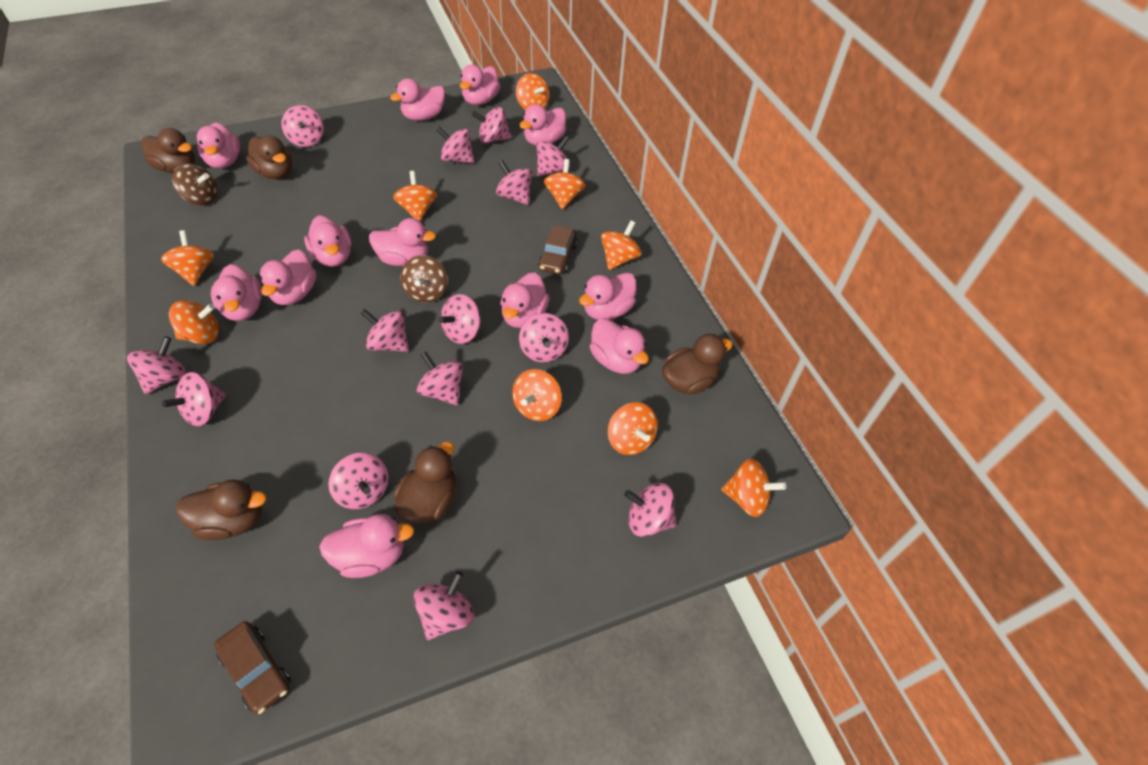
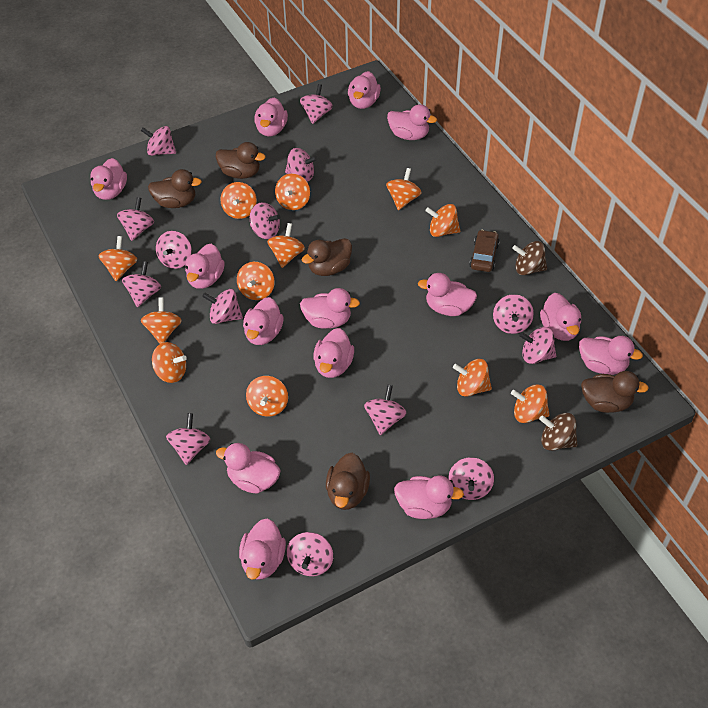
brown car: [214,621,291,714] [538,225,578,275] = 2 -> [469,230,500,272] = 1
orange spinning top: [161,230,214,286] [169,300,219,344] [393,171,437,221] [512,369,562,421] [516,73,550,110] [544,159,585,209] [601,221,642,270] [608,402,658,455] [721,459,786,517] = 9 -> [98,236,138,281] [141,298,182,344] [152,342,187,383] [220,182,257,219] [237,262,275,300] [246,376,288,417] [267,223,305,268] [275,174,310,210] [386,168,421,210] [425,204,460,237] [453,359,492,397] [511,384,550,423] = 12
pink duck: [197,122,240,168] [211,264,262,321] [259,249,316,305] [304,215,352,267] [319,514,414,578] [369,218,436,266] [390,78,445,121] [460,65,500,105] [500,272,550,328] [519,104,566,146] [579,272,637,320] [589,318,649,374] = 12 -> [90,158,127,200] [185,244,225,289] [216,443,281,494] [239,518,286,580] [243,297,284,345] [254,98,288,137] [300,288,360,329] [313,328,354,378] [348,71,381,109] [387,104,437,140] [394,476,464,519] [418,273,477,316] [540,293,581,341] [579,336,643,375] = 14

